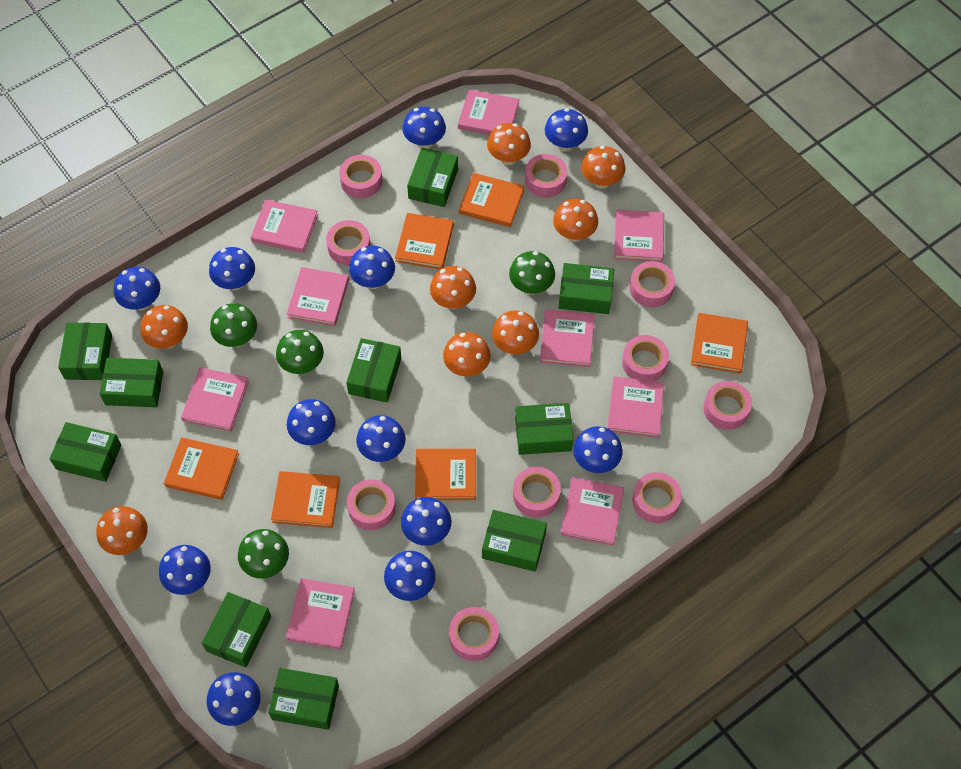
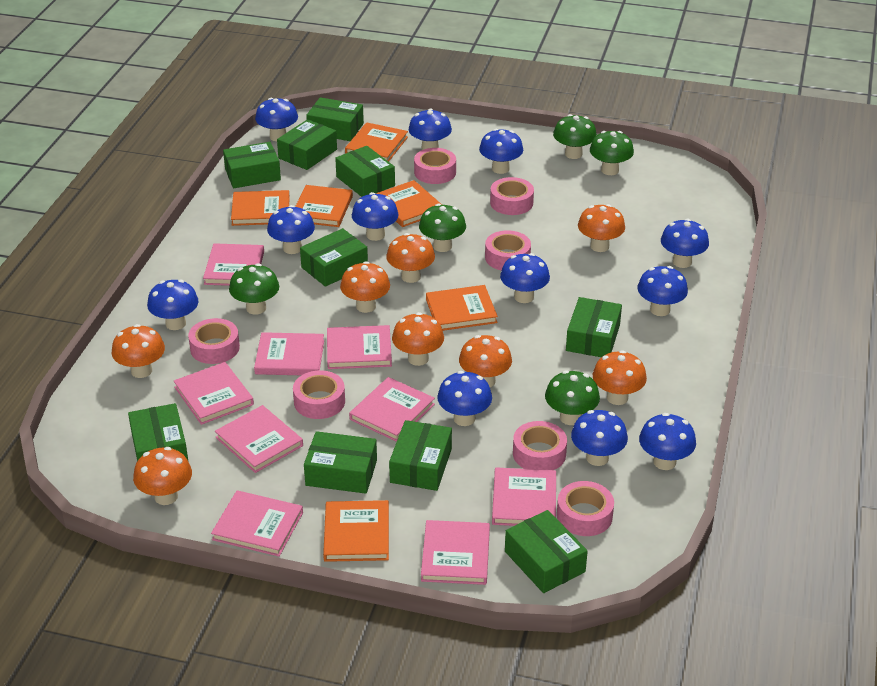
green mushroom: [210,303,257,347] [238,529,289,579] [276,330,324,374] [509,251,555,295] = 4 -> [229,263,279,315] [419,204,466,252] [545,370,600,425] [553,114,597,159] [590,131,634,175] = 5
pink tape: [326,220,371,265] [339,155,382,198] [347,479,396,530] [449,607,499,661] [513,467,561,518] [525,154,567,198] [622,335,669,381] [630,261,675,307] [632,472,682,523] [703,381,752,430] = 10 -> [188,318,240,364] [293,370,345,419] [414,148,456,184] [485,230,531,271] [490,177,534,215] [513,421,567,470] [557,481,614,536] = 7

